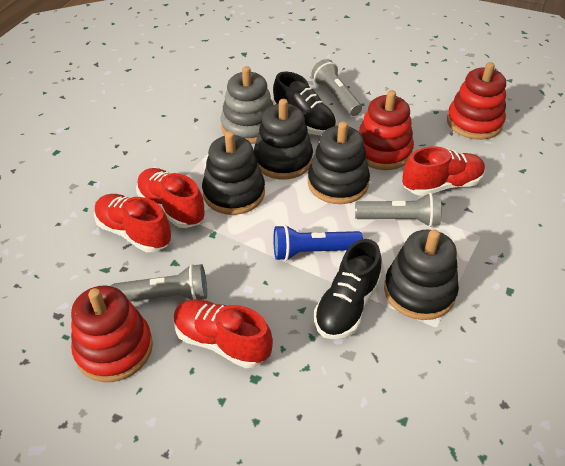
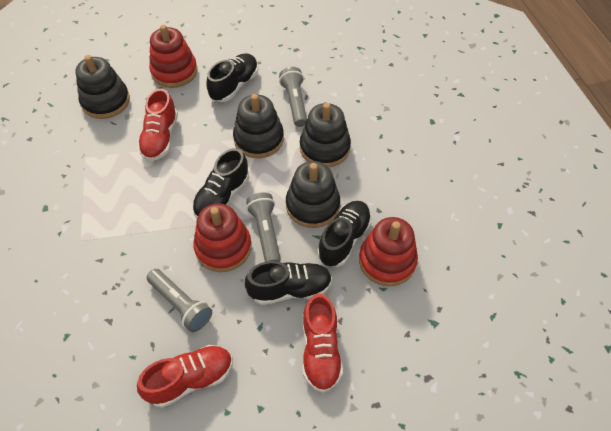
black shoe: [273,72,337,135] [314,239,382,339] = 2 -> [192,148,249,218] [206,53,258,102] [245,261,332,305] [317,201,372,267] = 4
blue flashlight: [273,225,363,261] = 1 -> none = 0
grey stacking toy: [221,66,273,144] = 1 -> none = 0
red shoe: [94,194,171,252] [136,168,205,228] [174,299,273,368] [402,147,485,196] = 4 -> [137,345,233,408] [138,89,178,161] [303,293,343,393] = 3

